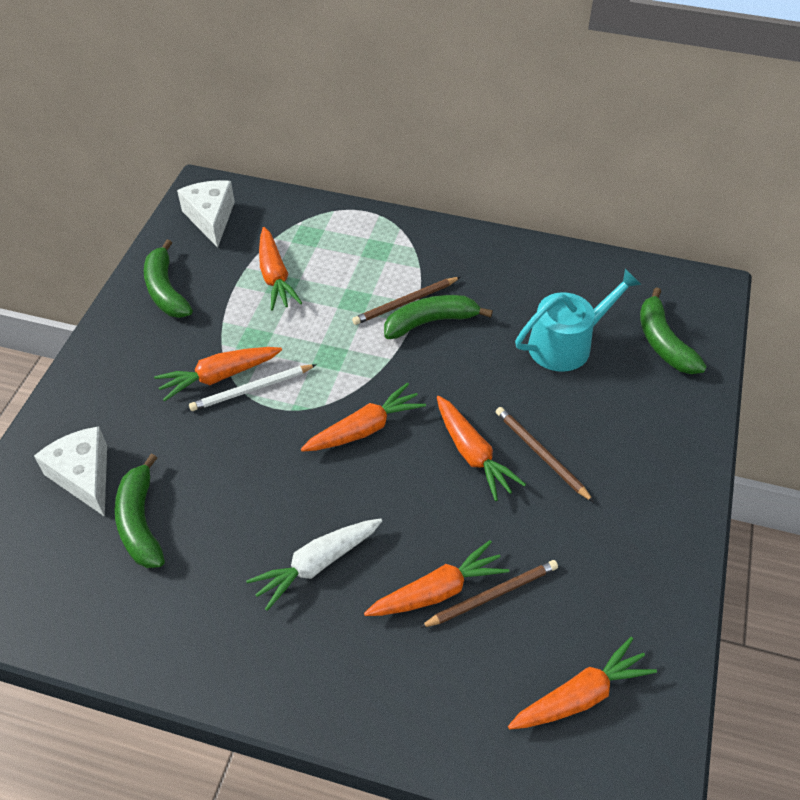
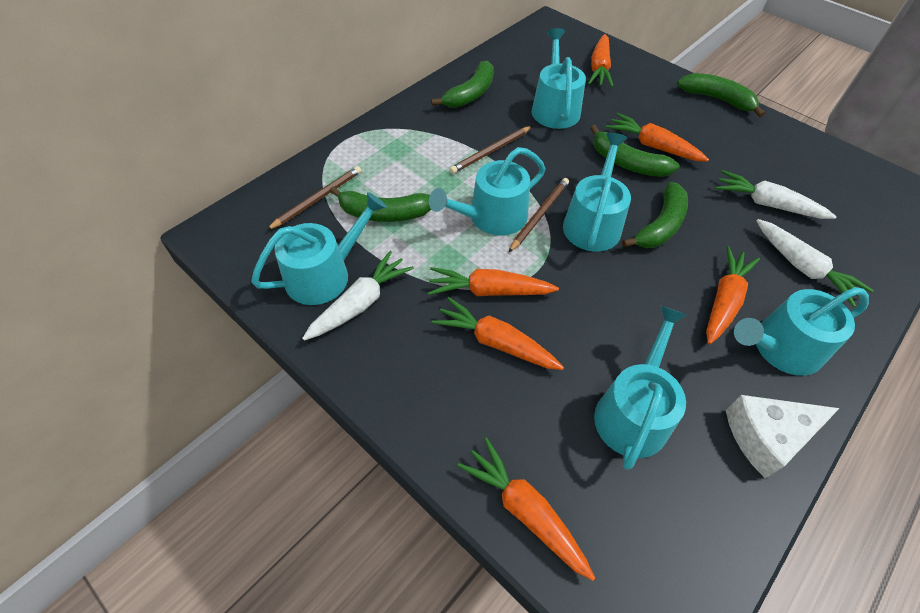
green banana: [115,454,165,568] [144,240,193,318] [384,295,493,339] [640,287,707,374] = 4 -> [330,186,431,222] [431,60,494,108] [590,125,679,177] [622,182,688,248] [677,73,765,117] = 5
turquoise watering can: [515,269,642,372] = 1 -> [251,192,387,305] [429,147,546,236] [532,28,586,129] [563,133,631,252] [594,306,687,470] [734,287,869,376] = 6
white carrot: [246,518,382,611] = 1 -> [302,251,414,341] [716,170,837,219] [757,219,874,307] = 3
white cheese: [34,426,107,517] [177,180,235,248] = 2 -> [726,395,840,479] = 1
white pencil: [189,364,317,411] = 1 -> none = 0

